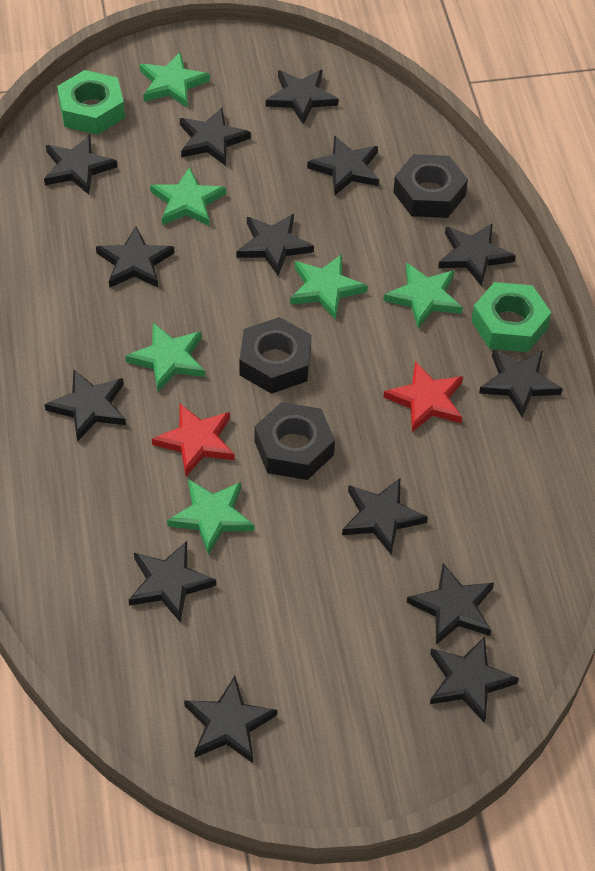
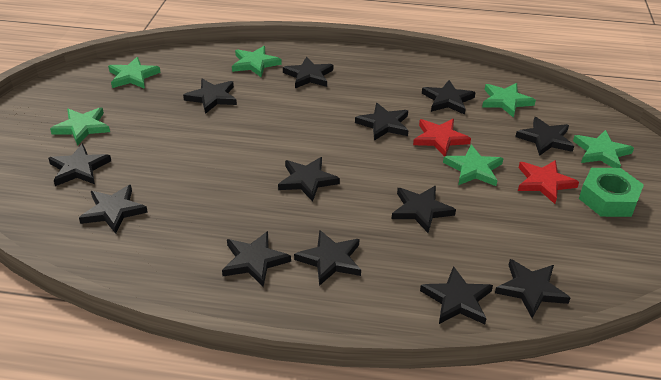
black nut: [239,317,312,394] [255,402,335,480] [393,154,468,218] = 3 -> none = 0
black star: [44,135,117,195] [45,370,126,442] [96,226,174,288] [129,541,216,623] [180,108,251,166] [184,676,277,763] [236,214,314,276] [266,70,339,124] [307,135,379,195] [342,478,428,555] [407,563,494,645] [430,636,519,723] [438,223,516,286] [479,350,563,417] = 14 -> [48,144,111,186] [79,185,148,234] [183,79,237,114] [222,231,291,287] [278,157,340,202] [283,57,333,88] [294,230,361,286] [355,103,409,141] [392,186,456,233] [420,266,493,324] [422,80,476,115] [495,259,570,318] [515,117,574,156] = 13
green nut: [57,70,125,135] [471,282,551,352] = 2 -> [579,168,644,217] = 1

